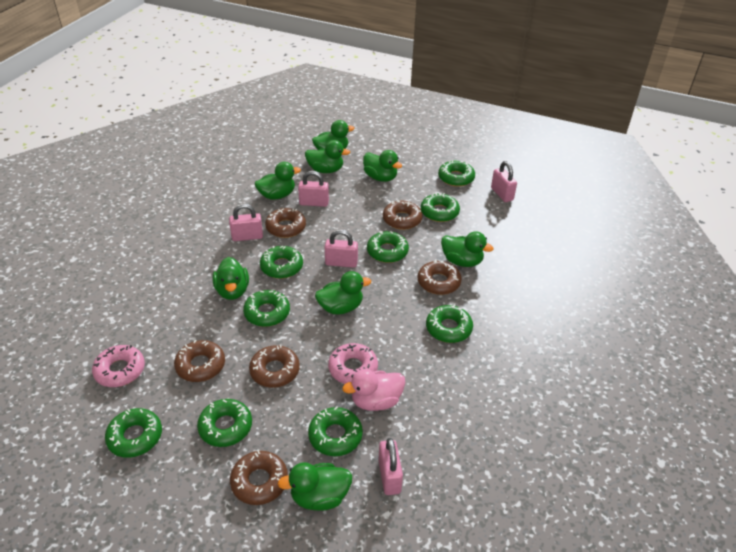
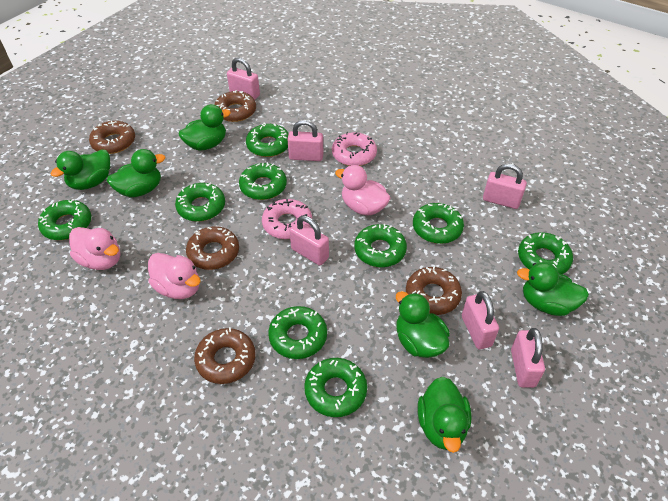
brown donut: [174,340,225,382] [230,450,288,505] [249,344,300,388] [265,208,306,238] [383,200,422,230] [418,260,462,295] = 6 -> [89,121,135,154] [186,226,239,270] [194,327,256,384] [214,90,256,122] [406,266,462,315] = 5
green duck: [212,257,249,300] [255,162,301,200] [278,462,352,511] [305,140,350,173] [312,120,354,150] [315,271,371,315] [363,150,402,182] [441,231,493,267] = 8 -> [50,149,110,190] [107,149,165,197] [179,104,231,151] [396,291,450,358] [418,377,472,453] [517,262,589,316] = 6
pink duck: [342,369,405,411] = 1 -> [69,227,120,270] [148,253,201,299] [335,165,391,216] = 3
pink padlock: [229,204,263,241] [298,171,329,207] [325,230,358,268] [378,438,403,495] [491,161,517,202] = 5 -> [227,57,260,100] [287,120,323,161] [290,216,329,266] [462,291,499,349] [483,163,527,209] [511,328,545,388] = 6

